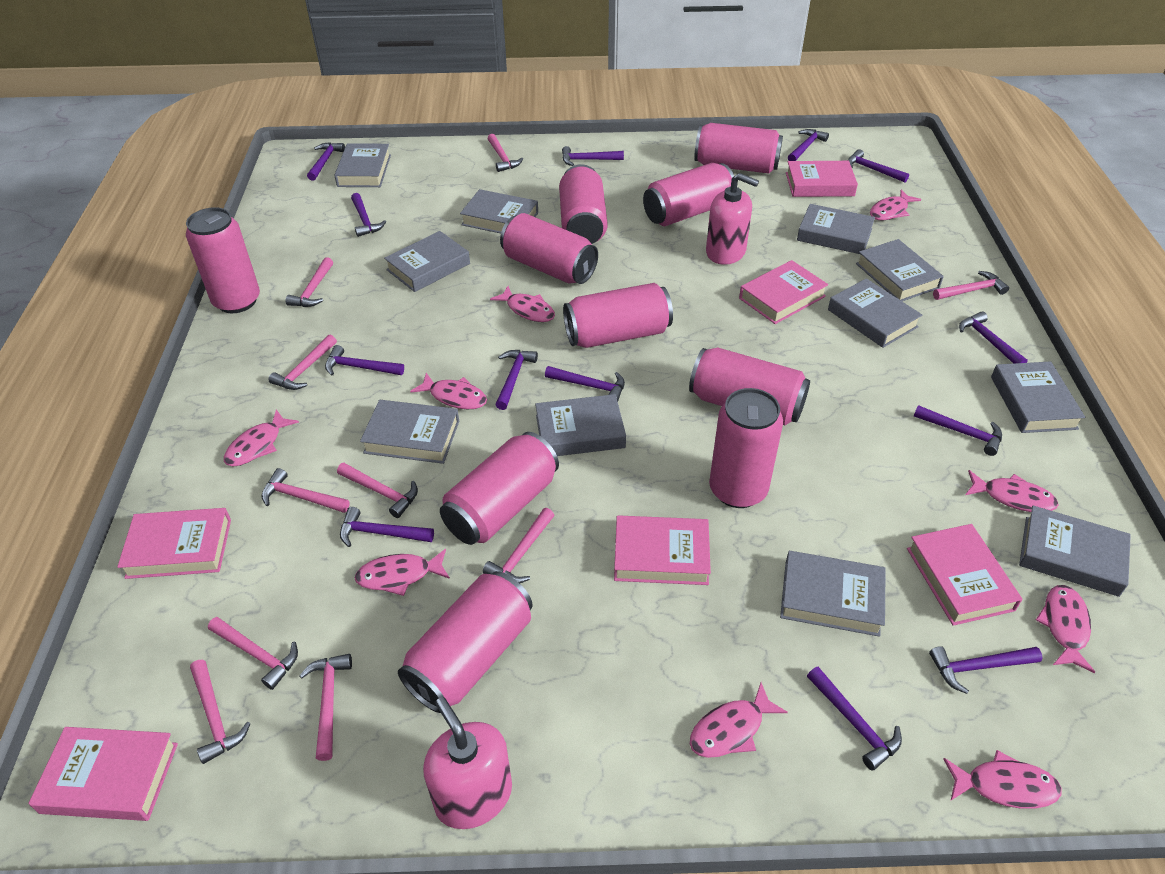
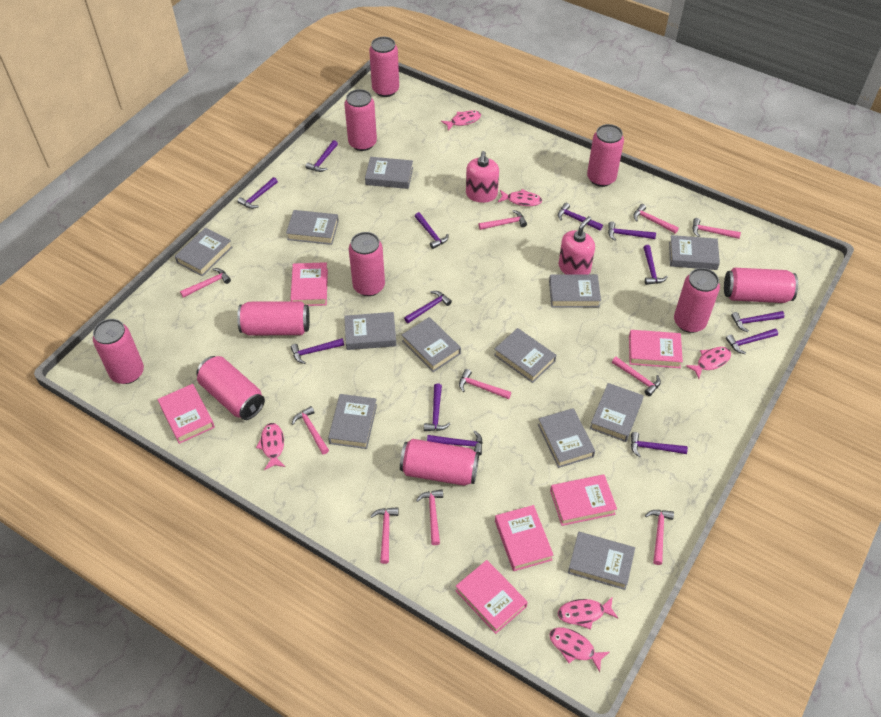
grey book: [334,143,391,187] [360,400,459,464] [384,231,470,292] [460,189,538,233] [535,394,626,456] [780,551,886,637] [797,204,875,254] [828,278,922,348] [856,239,944,301] [991,361,1085,433] [1019,506,1131,597] = 11 -> [175,227,232,276] [286,210,339,245] [328,394,377,449] [344,312,396,350] [365,157,413,189] [402,317,461,372] [494,328,556,383] [538,408,595,468] [549,274,601,308] [568,532,635,590] [590,383,644,442] [669,235,720,270] = 12
pink fish: [224,409,299,467] [355,549,450,596] [410,373,487,409] [490,286,555,322] [690,683,788,758] [870,190,921,220] [943,750,1062,809] [965,470,1059,512] [1036,585,1095,673] = 9 -> [256,423,285,470] [441,110,481,131] [498,189,542,206] [549,627,609,672] [558,596,618,630] [686,347,731,379] = 6

